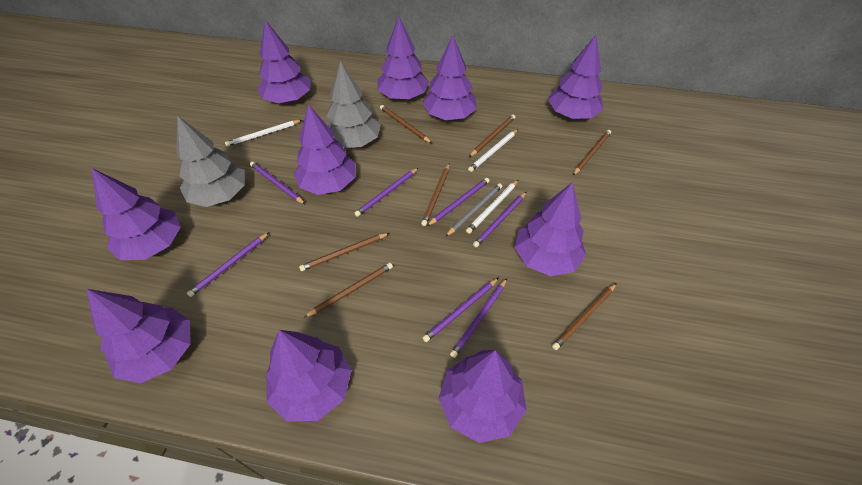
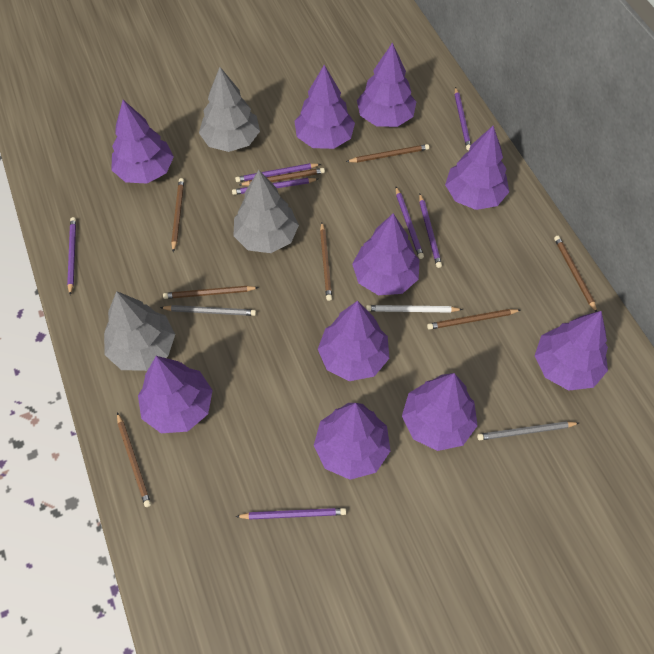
brown pencil: [299,233,389,271] [304,263,393,318] [380,105,432,143] [421,163,450,226] [469,115,515,157] [552,283,617,350] [573,130,611,175] = 7 -> [117,412,151,507] [163,286,259,299] [171,178,184,252] [239,168,325,186] [320,223,332,301] [346,144,429,163] [427,309,520,330] [554,236,597,312] = 8
grey pencil: [445,183,502,237] = 1 -> [160,305,256,316] [477,421,579,440] = 2
grey tree: [177,115,245,207] [326,61,381,148] = 2 -> [104,291,175,371] [199,67,260,152] [234,170,299,253] = 3
white pencil: [225,120,302,147] [466,180,518,234] [468,129,518,172] = 3 -> [366,305,463,313] = 1

